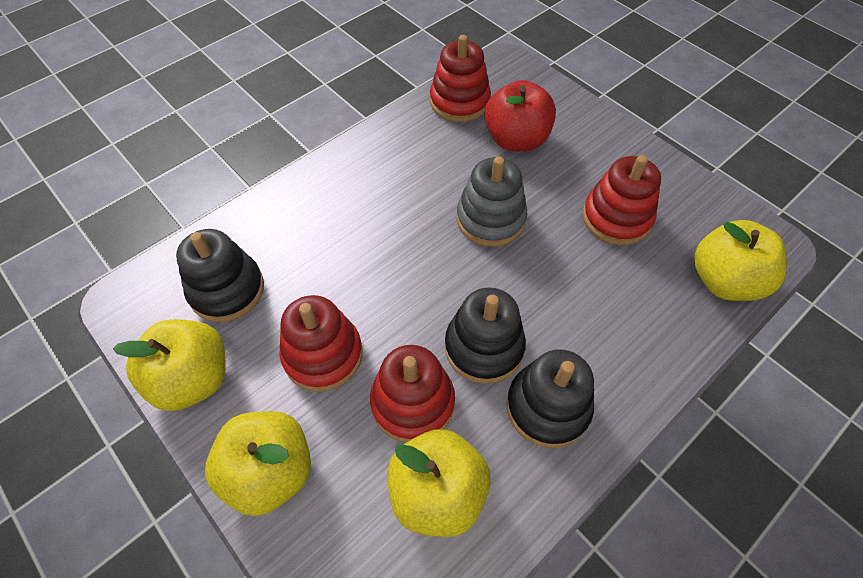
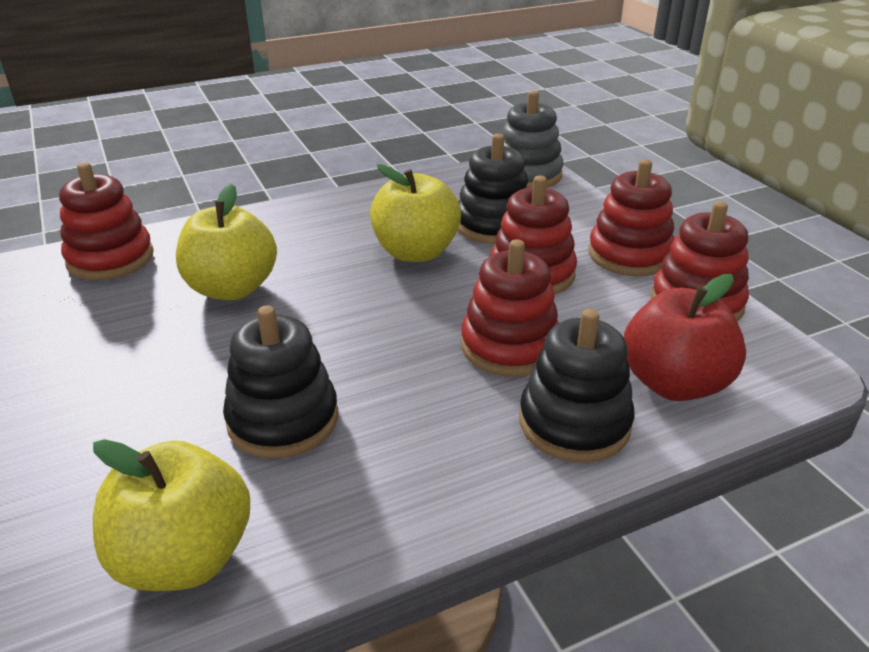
red stacking toy: [279,295,363,392] [370,345,455,443] [430,35,491,122] [582,155,661,245] = 4 -> [59,162,154,280] [461,239,559,377] [490,176,577,295] [588,159,674,277] [651,201,749,322] = 5
yellow apple: [113,319,226,411] [205,411,311,516] [387,429,491,537] [694,220,787,301] = 4 -> [93,439,250,591] [176,184,277,300] [370,164,461,262] = 3

